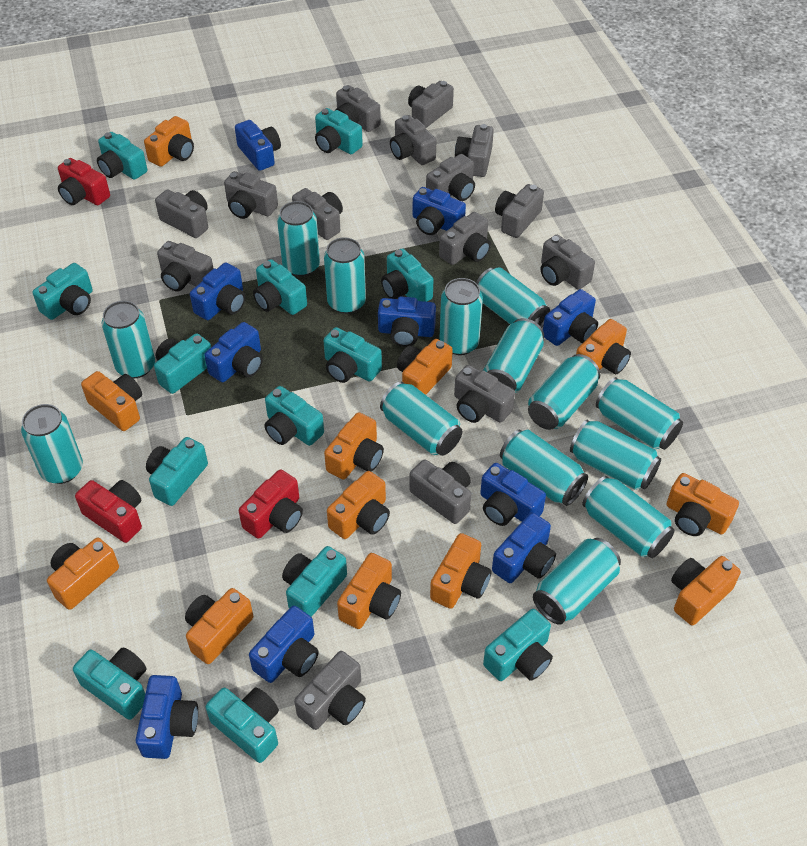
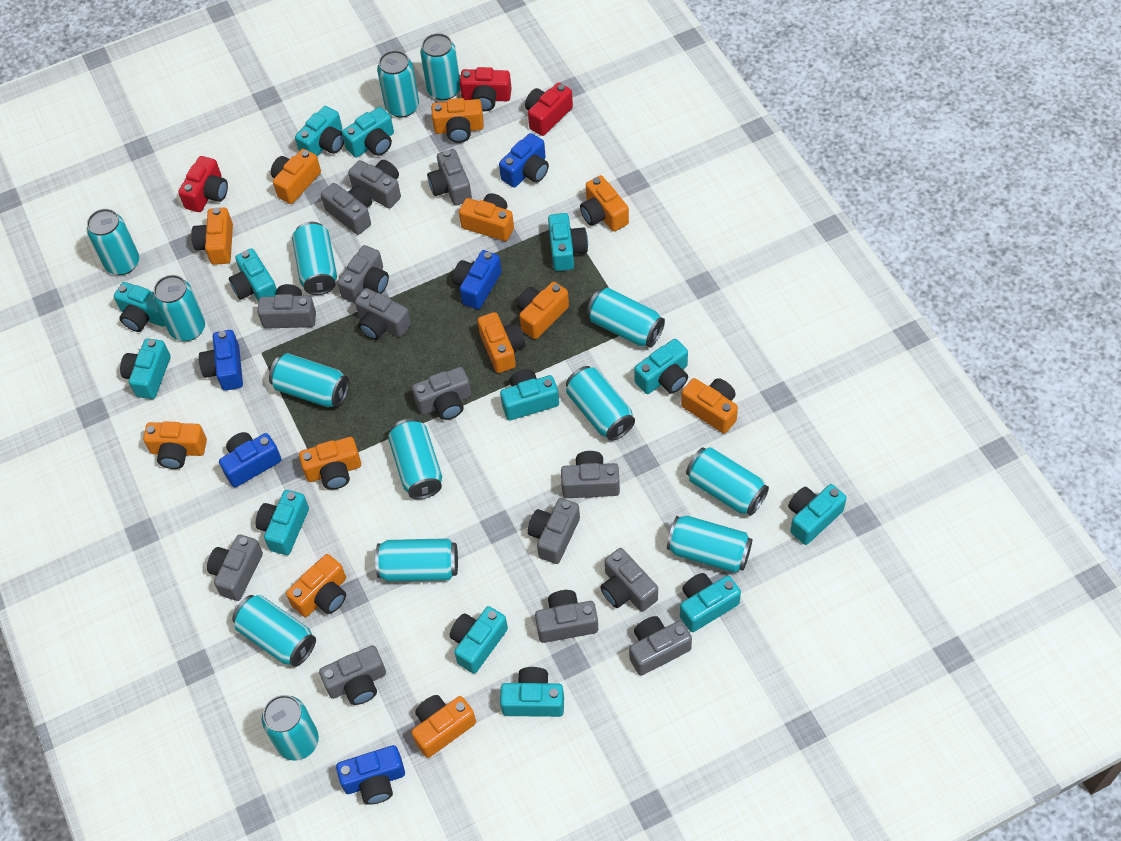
blue camera: [136,675,198,759] [190,262,245,320] [204,322,263,382] [235,120,281,171] [249,606,319,683] [378,297,436,347] [413,187,466,235] [480,463,546,526] [492,512,556,583] [543,289,598,346] = 10 -> [199,330,243,391] [219,432,281,487] [336,745,405,805] [453,250,502,309] [499,133,549,188] = 5
grey camera: [155,189,208,238] [157,241,214,292] [224,171,278,219] [292,188,343,240] [294,651,366,730] [335,85,381,132] [390,115,436,165] [408,81,454,128] [409,459,471,524] [426,154,475,201] [439,212,491,265] [454,365,515,423] [455,124,494,177] [495,184,544,238] [541,235,595,290] = 15 -> [207,534,263,601] [257,284,316,329] [319,645,386,705] [321,183,372,235] [337,245,389,303] [348,160,401,209] [355,288,411,340] [412,367,471,420] [427,149,472,206] [528,498,580,564] [535,590,598,643] [561,451,620,498] [601,548,658,612] [629,616,692,676] = 14

